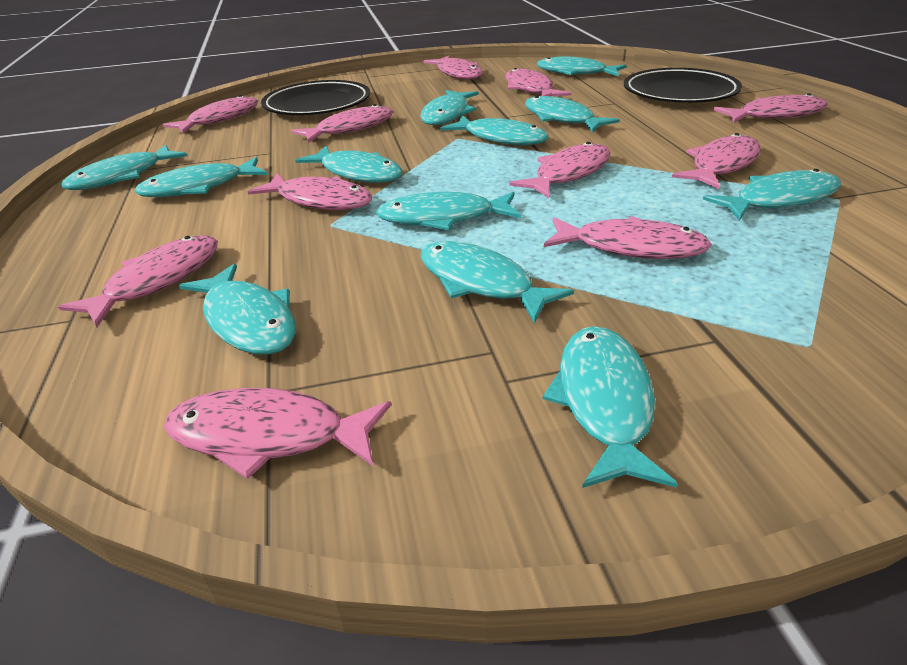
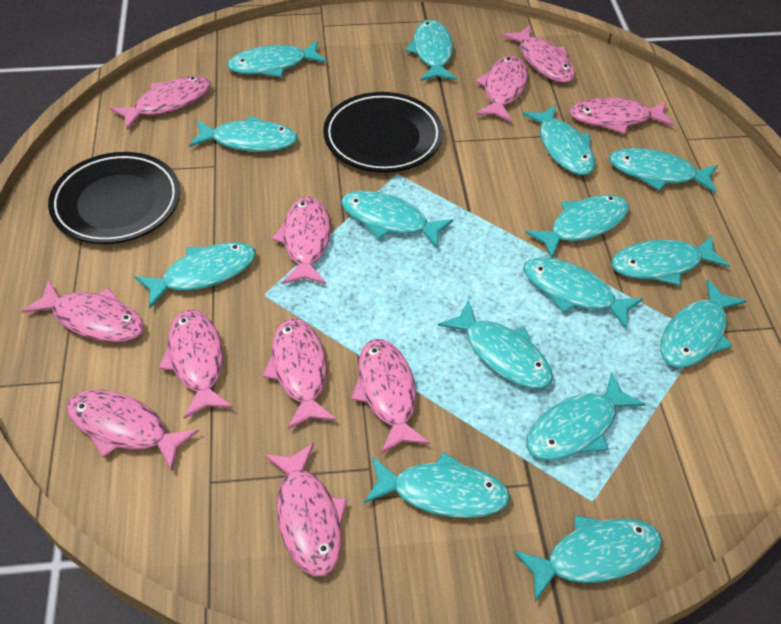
turquoise fish: [61,144,188,190] [134,157,268,197] [179,263,296,355] [295,146,403,183] [376,192,521,230] [420,90,479,125] [421,241,574,323] [440,115,549,145] [525,96,620,132] [537,56,627,76] [542,326,678,488] [703,169,841,221] = 12 -> [135,242,256,308] [189,116,298,152] [227,40,327,77] [341,191,453,249] [364,452,510,518] [406,20,456,81] [438,300,553,389] [514,515,662,602] [522,105,595,175] [523,257,644,329] [525,194,629,258] [526,372,646,460] [609,148,718,193] [611,235,730,285] [660,279,747,368] = 15

